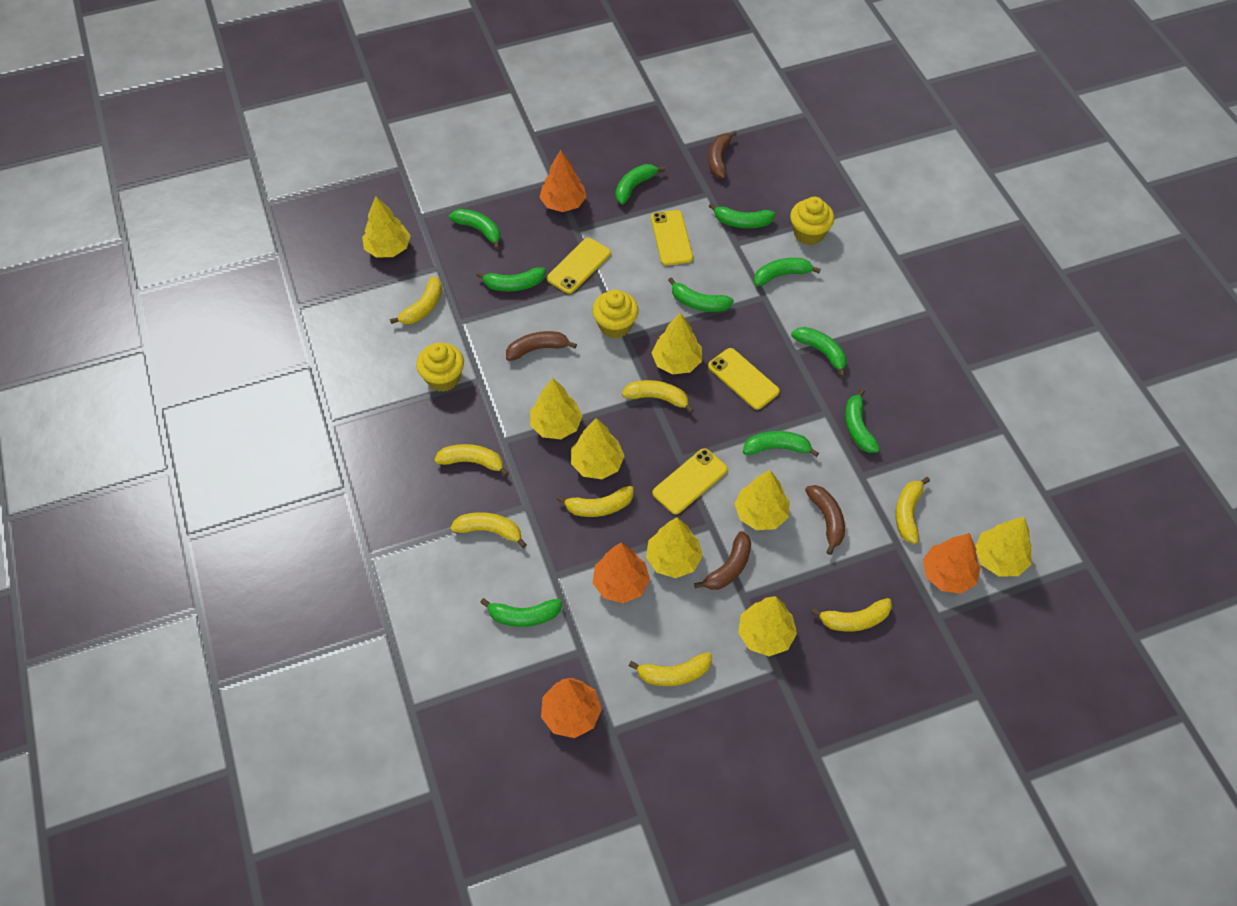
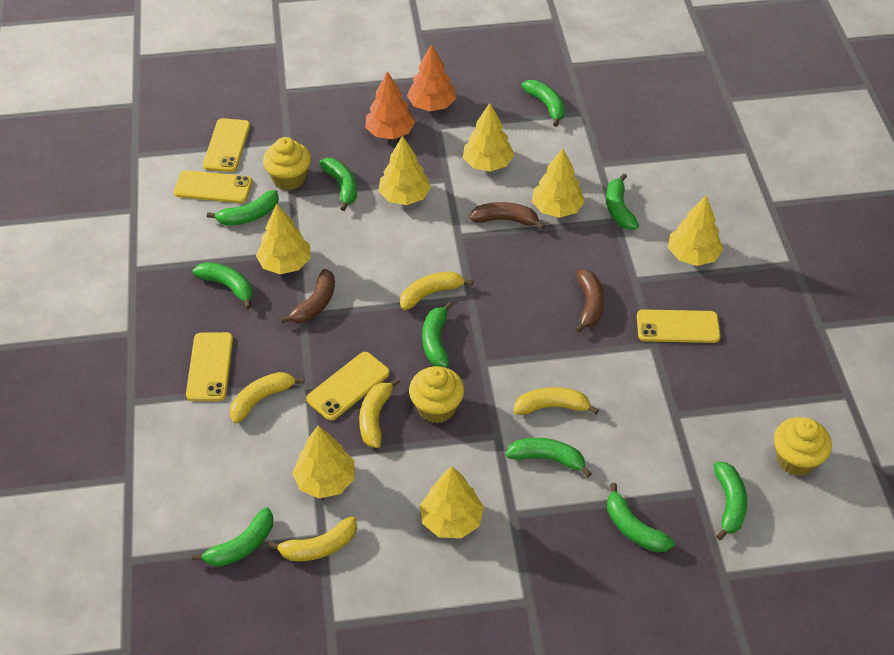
brown banana: [506,331,577,361] [694,531,751,590] [708,131,737,179] [805,485,845,555] = 4 -> [280,269,335,323] [469,202,545,229] [575,270,604,333] = 3
orange tree: [539,150,586,212] [541,678,602,738] [593,543,650,603] [923,533,980,594] = 4 -> [365,71,415,139] [407,44,456,111] = 2
yellow banana: [390,276,442,324] [434,444,509,477] [450,512,527,548] [557,486,634,517] [622,380,694,413] [629,652,712,686] [811,598,892,632] [895,477,930,544] = 8 -> [230,372,304,423] [268,516,357,561] [359,378,400,448] [400,271,473,310] [513,387,599,415] = 5
yellow phone: [547,238,611,294] [651,210,693,266] [652,448,728,514] [708,348,780,410] = 4 -> [174,170,252,203] [186,332,233,401] [203,118,250,172] [306,352,390,420] [637,309,720,343] = 5
yellow tree: [362,196,411,258] [530,378,582,439] [571,418,624,479] [646,517,703,578] [651,313,702,374] [734,470,790,530] [738,596,797,656] [975,517,1032,576] = 8 -> [256,204,311,274] [292,426,355,498] [378,136,431,205] [420,466,484,538] [463,103,514,172] [532,148,585,218] [668,195,723,266] = 7

